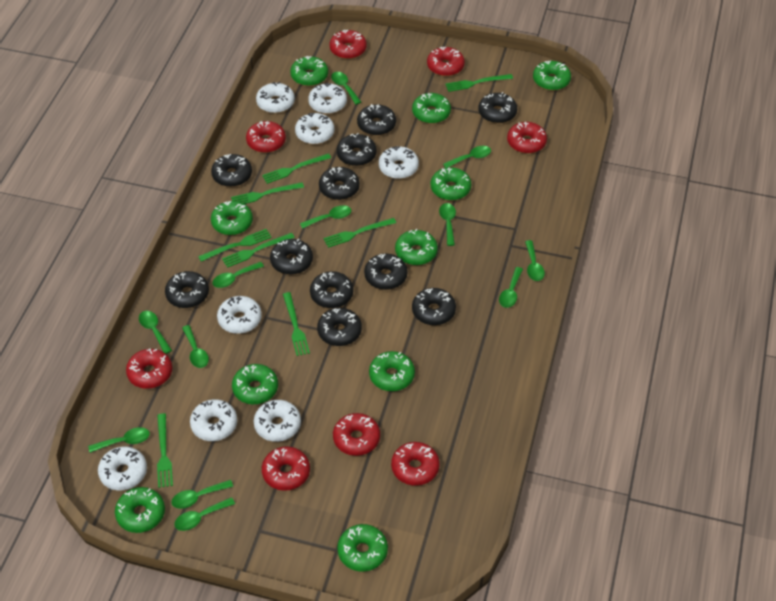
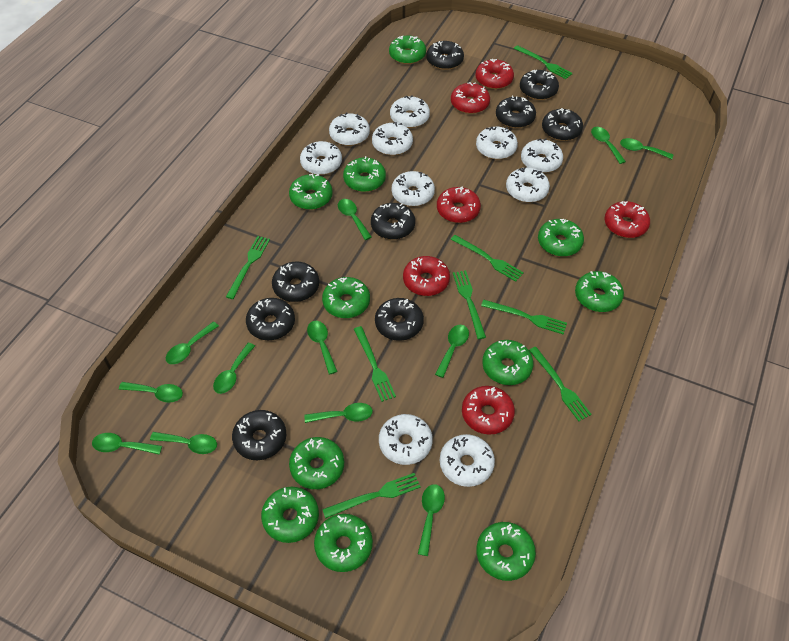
black donut: [165,271,209,308] [211,154,252,187] [270,239,313,275] [310,271,353,308] [317,308,362,346] [319,167,360,200] [337,133,376,166] [357,104,396,136] [364,253,408,290] [412,288,456,325] [478,92,517,123] = 11 -> [232,410,286,460] [246,298,295,340] [272,261,319,302] [371,203,415,240] [375,298,424,341] [426,41,464,70] [496,95,536,128] [520,69,559,100] [542,108,583,141] = 9
green donut: [115,487,165,533] [211,201,253,235] [232,364,278,404] [290,56,328,86] [337,524,388,572] [369,351,415,391] [395,229,438,265] [412,93,451,124] [431,167,471,200] [533,60,571,91] = 10 -> [261,487,319,543] [289,174,333,210] [289,437,344,489] [314,514,373,572] [322,277,370,318] [343,156,386,192] [389,35,426,64] [476,522,536,581] [482,340,534,385] [538,219,584,257] [575,271,624,312] = 11
red donut: [126,349,172,389] [246,121,286,153] [262,446,310,491] [330,30,367,59] [333,413,380,456] [391,442,440,486] [427,46,465,76] [507,122,547,153] = 8 -> [403,256,450,296] [437,187,481,223] [451,82,490,114] [462,386,515,435] [475,59,514,89] [605,201,650,238] = 6
white donut: [98,447,147,490] [190,399,237,441] [217,296,262,334] [254,400,301,442] [256,82,295,113] [295,113,334,144] [308,83,347,114] [379,146,419,179] = 8 -> [300,141,342,175] [329,112,370,146] [372,122,413,155] [379,414,433,465] [390,95,430,128] [392,171,435,206] [440,434,495,487] [476,126,518,159] [506,167,550,202] [521,138,563,173] = 10

